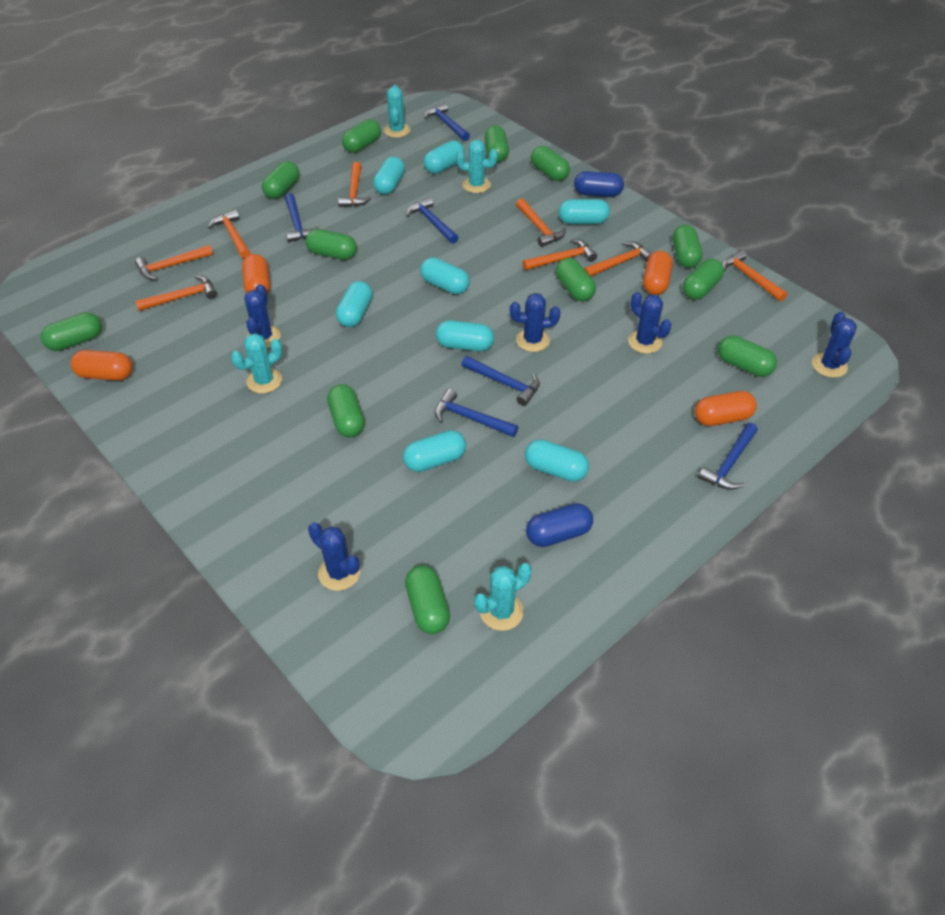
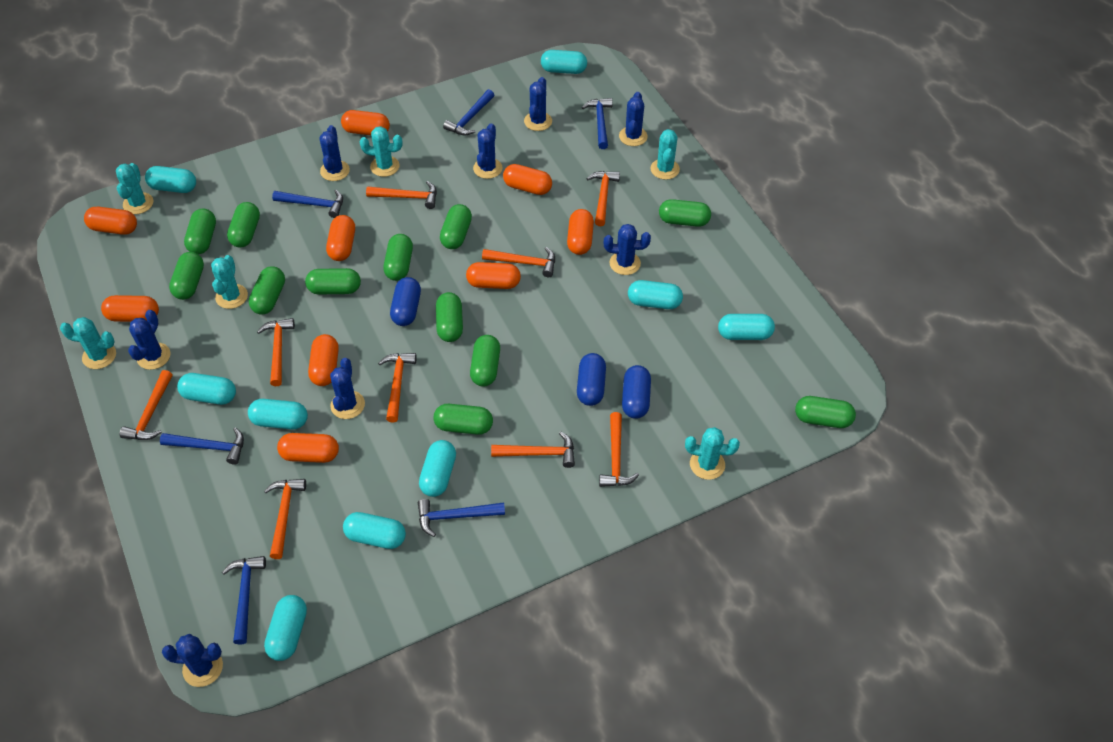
blue cactus: [244,284,281,348] [308,522,360,591] [510,293,560,352] [628,292,671,354] [812,312,857,378] = 5 -> [128,310,171,370] [162,634,223,687] [319,125,350,181] [330,358,365,419] [473,123,503,179] [524,77,552,131] [604,224,651,275] [619,92,648,146] = 8
blue capsule: [526,503,593,547] [574,171,624,197] = 2 -> [390,277,421,326] [577,353,606,406] [622,365,651,419] = 3
orange capsule: [71,350,132,381] [242,254,270,294] [643,251,673,295] [695,391,757,426] = 4 -> [84,207,137,235] [101,295,159,322] [277,433,339,463] [308,334,339,386] [326,215,355,261] [341,110,390,135] [466,262,521,289] [503,164,552,195] [567,209,594,255] = 9
orange hammer: [135,245,213,280] [135,275,217,311] [208,210,251,259] [338,162,371,207] [516,198,566,247] [522,239,597,271] [584,241,652,277] [722,250,787,301] = 8 -> [120,370,173,440] [257,318,295,386] [264,479,306,559] [366,181,437,209] [378,353,417,422] [482,247,555,277] [491,431,575,468] [586,171,620,226] [599,412,639,487] = 9
turquoise cactus: [231,333,282,393] [384,85,411,138] [456,140,498,193] [474,563,532,631] = 4 -> [60,317,116,369] [116,163,153,214] [211,255,248,309] [360,126,402,177] [650,129,680,180] [685,427,740,480] = 6
turquoise capsule: [336,281,373,327] [373,156,405,195] [403,430,466,472] [420,257,470,294] [424,140,465,174] [436,320,494,351] [525,439,589,482] [559,199,610,224] = 8 -> [145,166,196,193] [177,373,236,405] [248,399,308,429] [264,595,307,661] [343,512,406,549] [419,440,456,497] [541,50,587,74] [628,280,683,309] [718,314,775,340] = 9

